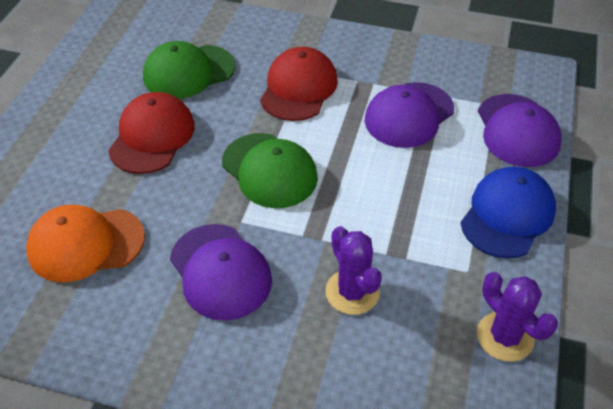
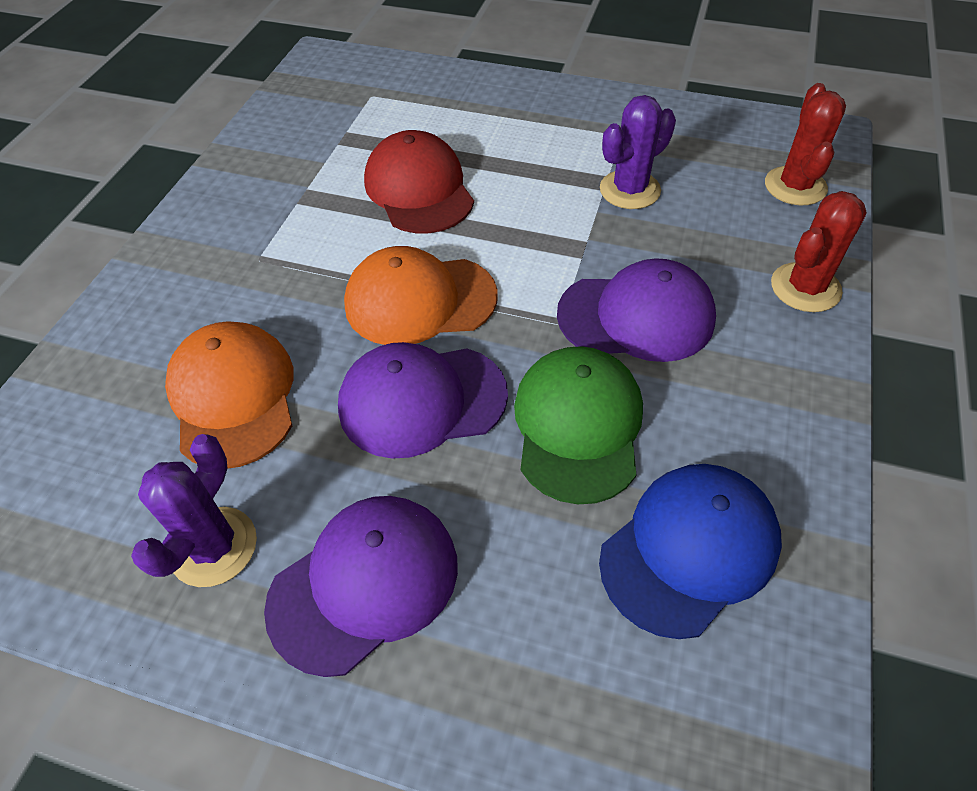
green cap: [143,41,235,99] [222,133,318,208] = 2 -> [514,346,643,504] = 1
orange cap: [26,205,145,282] = 1 -> [165,321,294,468] [344,246,498,345] = 2
red cactus: none = 0 -> [765,83,846,205] [771,191,867,312] = 2
red cap: [108,92,195,174] [260,47,338,121] = 2 -> [364,130,474,233] = 1

